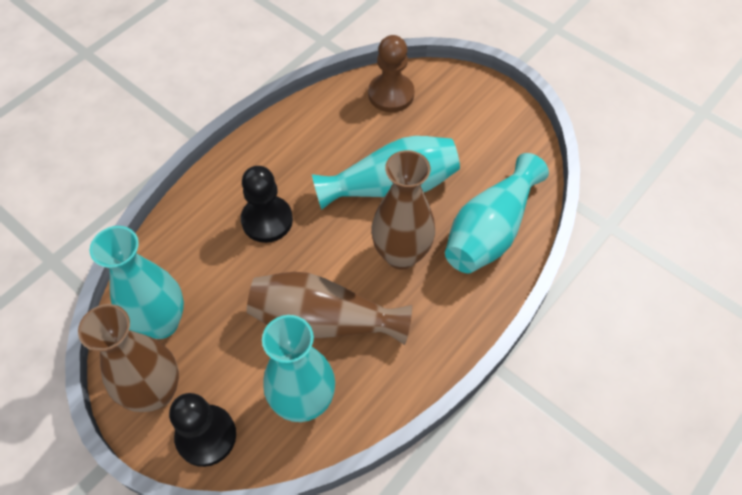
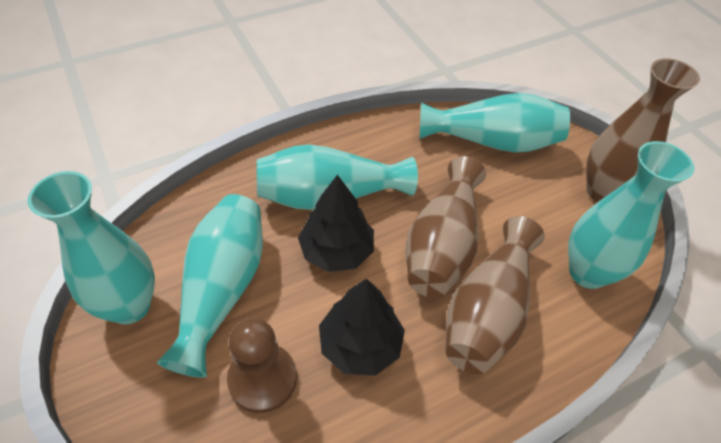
black pawn: [169,393,236,467] [241,166,293,243] = 2 -> none = 0
black tree: none = 0 -> [298,175,374,272] [319,279,405,376] = 2
turquoise vase: [90,226,184,339] [262,315,335,422] [312,136,460,209] [445,153,549,273] = 4 -> [28,171,155,325] [157,194,263,378] [256,144,418,210] [420,93,570,153] [568,141,694,289] = 5

